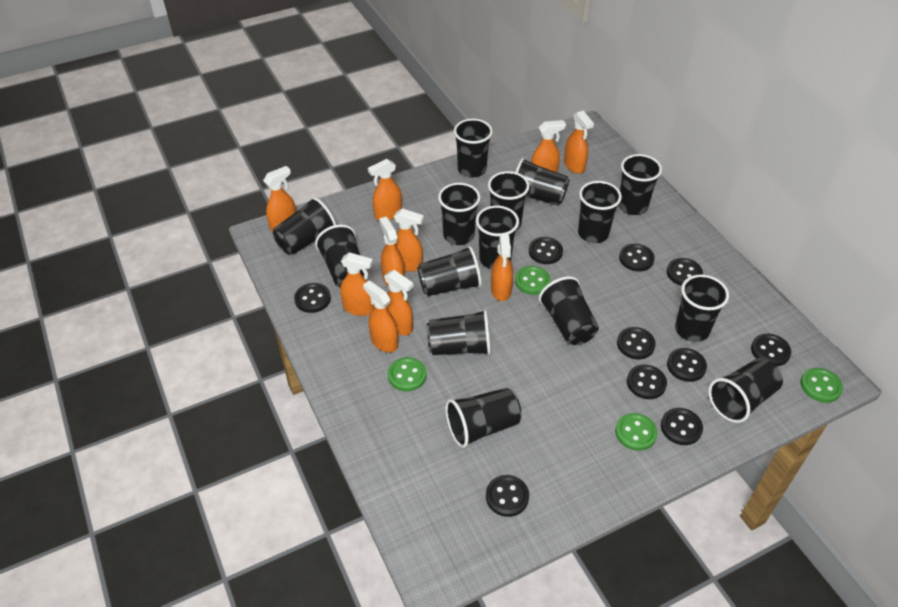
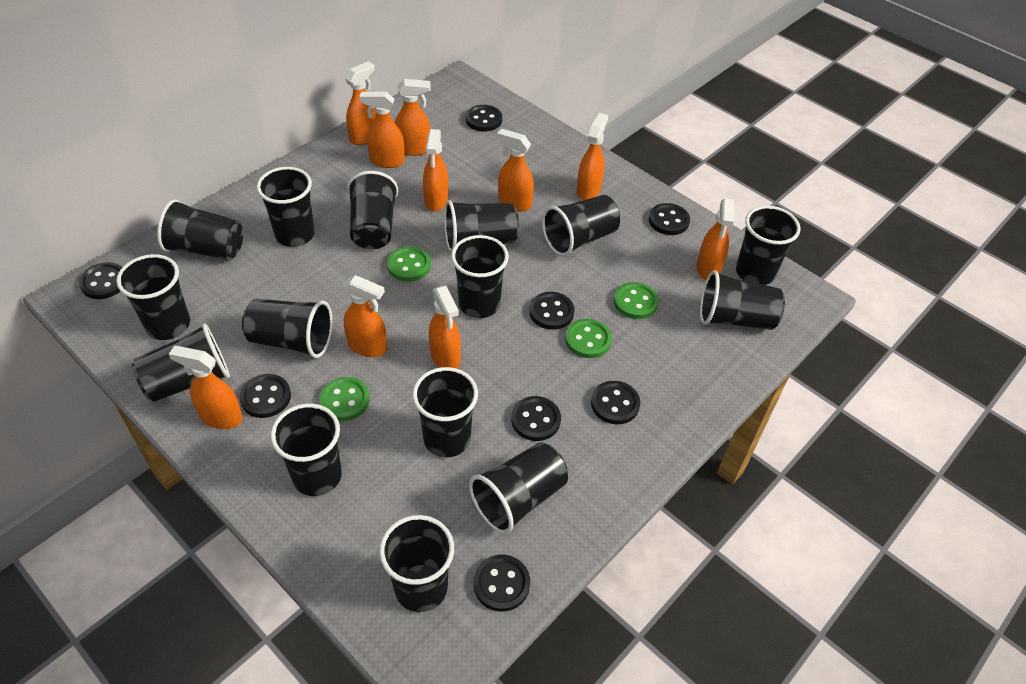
black button: [294,283,331,313] [486,475,529,517] [529,237,563,264] [617,327,656,359] [619,244,655,271] [627,364,667,399] [661,408,703,445] [667,258,703,286] [667,348,707,382] [751,334,791,366] = 10 -> [79,262,122,299] [239,374,291,418] [465,105,502,132] [474,555,530,612] [511,396,561,441] [529,292,575,330] [591,381,640,424] [649,203,690,235] = 8

